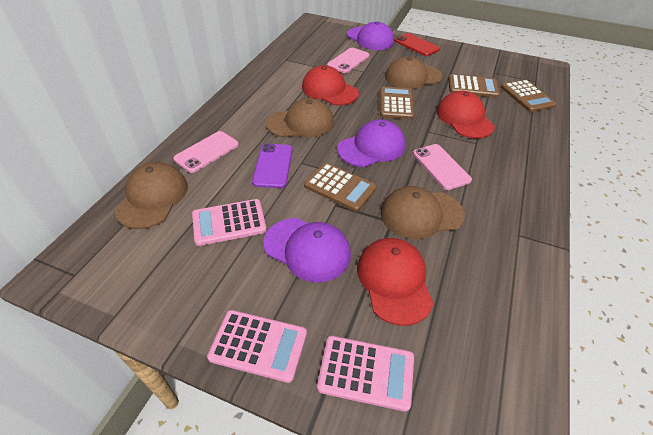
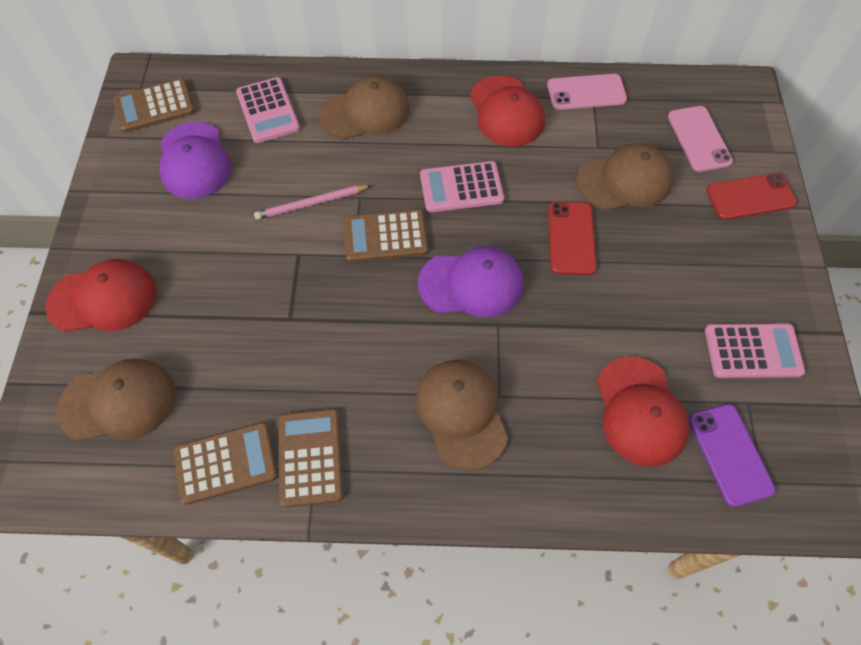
pink pencil: none = 0 -> [254,185,372,220] = 1
pink phone: [173,131,239,173] [327,48,369,73] [413,144,472,190] = 3 -> [547,74,627,110] [668,106,733,172] = 2
purple cap: [264,218,351,283] [337,119,405,167] [347,21,394,50] = 3 -> [159,122,232,199] [418,246,523,318] = 2
red phone: [395,33,440,56] = 1 -> [548,202,597,275] [706,173,797,220] = 2

